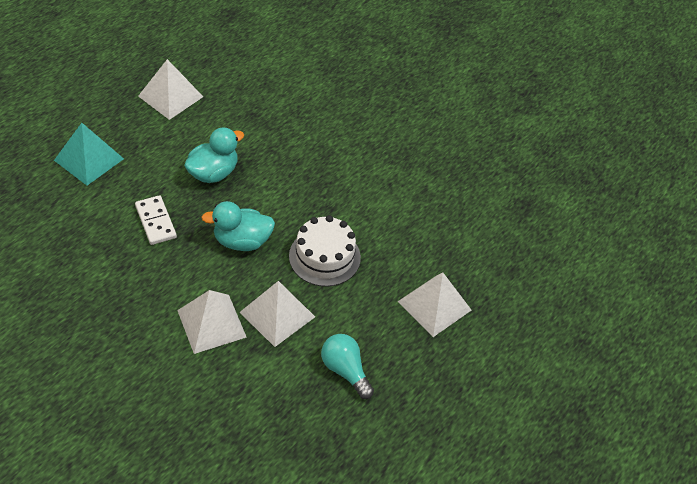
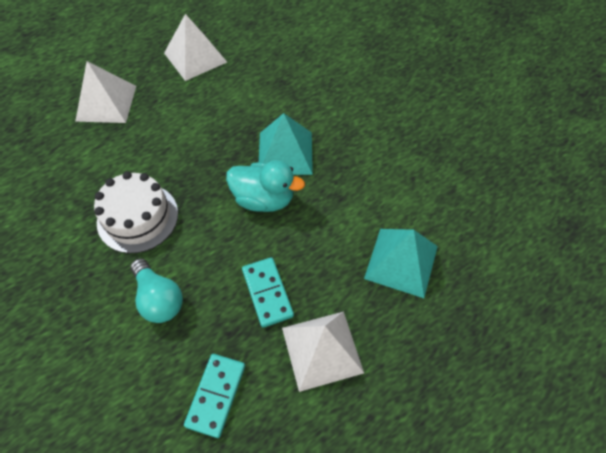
turquoise domino: none = 0 -> [184,354,245,438] [242,257,294,328] = 2
turquoise duck: [184,127,244,183] [201,201,275,251] = 2 -> [226,160,305,212] = 1
turquoise pyramid: [54,123,124,185] = 1 -> [259,113,313,175] [364,229,438,298] = 2
white domino: [135,195,177,245] = 1 -> none = 0
white pyramid: [138,59,203,120] [177,290,247,354] [240,281,315,347] [398,272,471,337] = 4 -> [75,61,136,123] [164,14,227,81] [282,311,364,392] = 3

